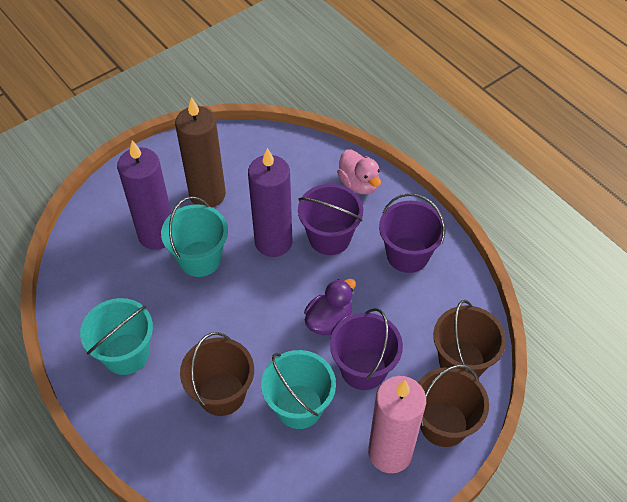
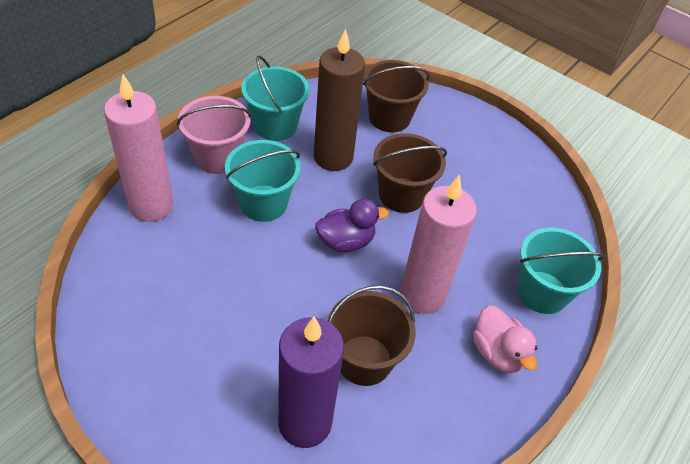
pink bucket: none = 0 -> [177,96,251,174] = 1
pink candle: [368,376,426,473] = 1 -> [104,74,173,222] [400,175,477,314] = 2
purple bucket: [298,184,363,255] [330,308,403,390] [379,193,446,273] = 3 -> none = 0
purple candle: [117,140,171,250] [248,148,293,257] = 2 -> [278,317,344,448] = 1

